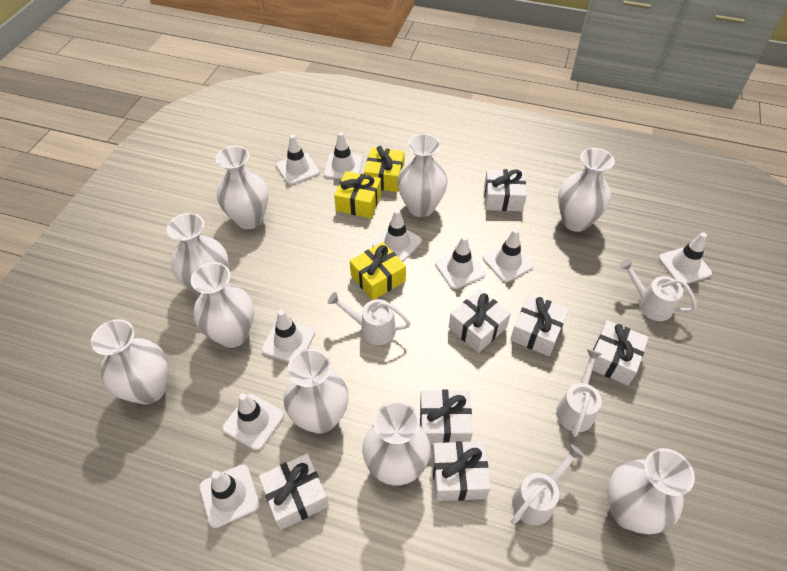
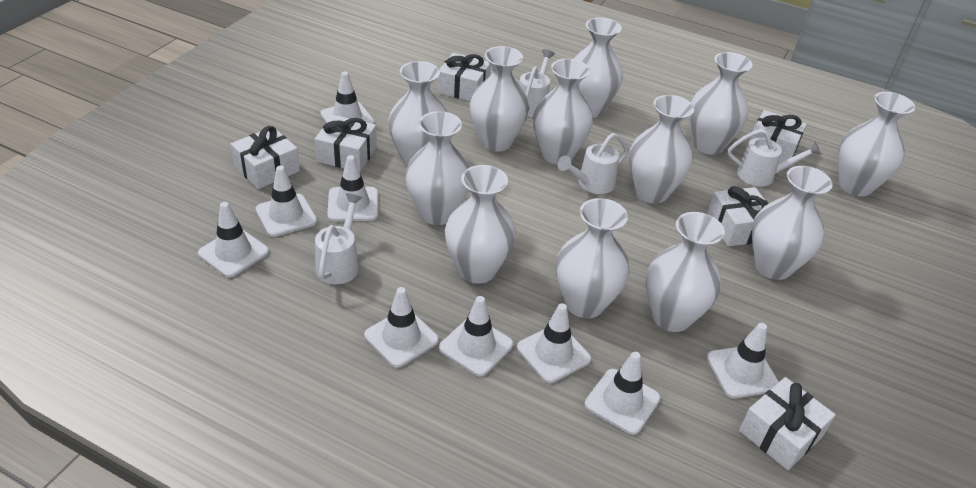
white gift: [259,453,329,530] [420,390,473,445] [432,441,491,501] [449,289,511,353] [484,169,527,212] [510,294,569,356] [592,320,649,385] = 7 -> [231,126,300,189] [315,115,377,172] [437,53,491,101] [707,186,769,246] [739,377,836,470] [746,110,807,163] = 6
white vase: [91,319,168,405] [167,213,229,296] [191,262,254,348] [215,146,269,229] [284,349,348,434] [363,401,431,486] [397,134,448,217] [558,148,615,232] [607,448,695,534] = 9 -> [388,61,447,167] [405,111,470,225] [445,165,516,284] [470,46,529,151] [533,59,593,164] [556,198,629,318] [574,18,623,118] [629,95,694,203] [645,212,725,332] [689,52,753,155] [752,166,833,280] [838,92,915,197] = 12
yellow gift: [334,171,381,218] [350,242,406,300] [364,146,405,192] = 3 -> none = 0

